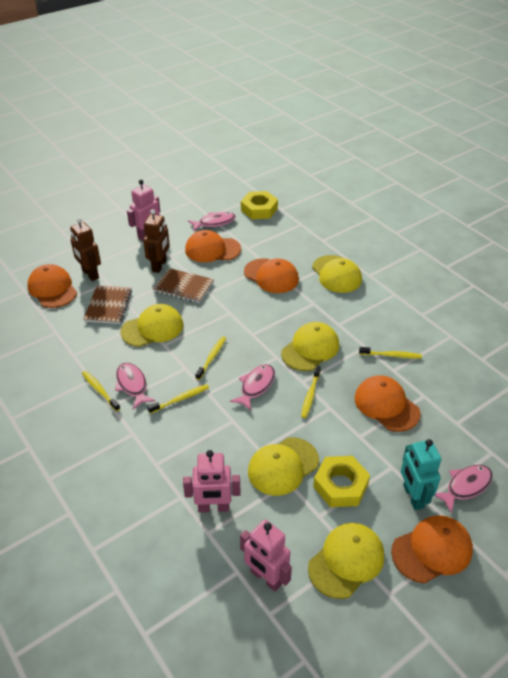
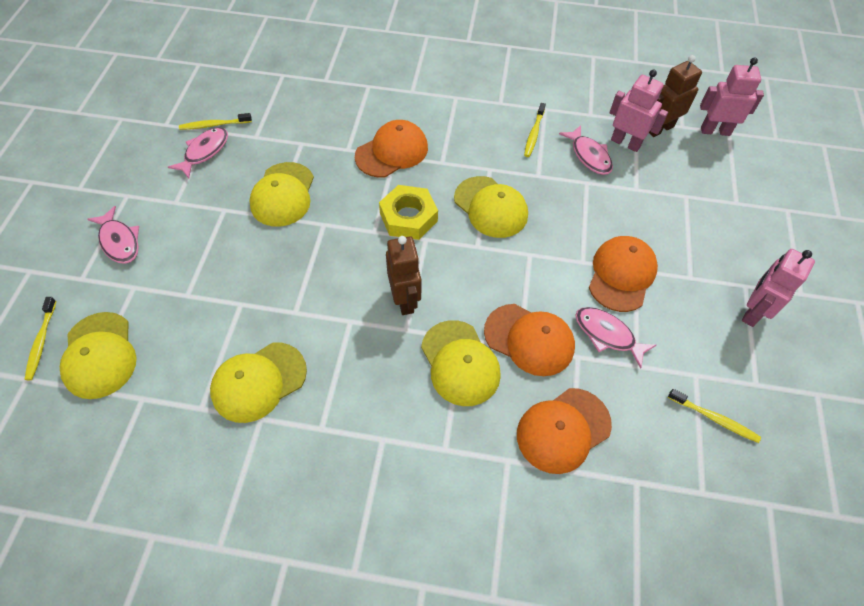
brown notebook: [84,285,132,324] [154,268,214,303] = 2 -> none = 0
orange cap: [27,264,77,308] [185,230,241,262] [244,258,299,293] [355,375,421,432] [391,515,473,584] = 5 -> [355,120,428,178] [484,304,575,376] [517,388,612,474] [589,236,658,312] = 4
turquoise robot: [401,439,441,510] = 1 -> none = 0
yellow nut: [241,191,278,219] [313,456,370,507] = 2 -> [379,185,438,240] = 1
yellow toothbrush: [82,371,120,412] [147,384,209,414] [195,336,226,380] [301,366,321,418] [359,347,422,359] = 5 -> [25,297,56,380] [179,113,252,130] [524,103,546,157] [668,389,761,443] = 4

